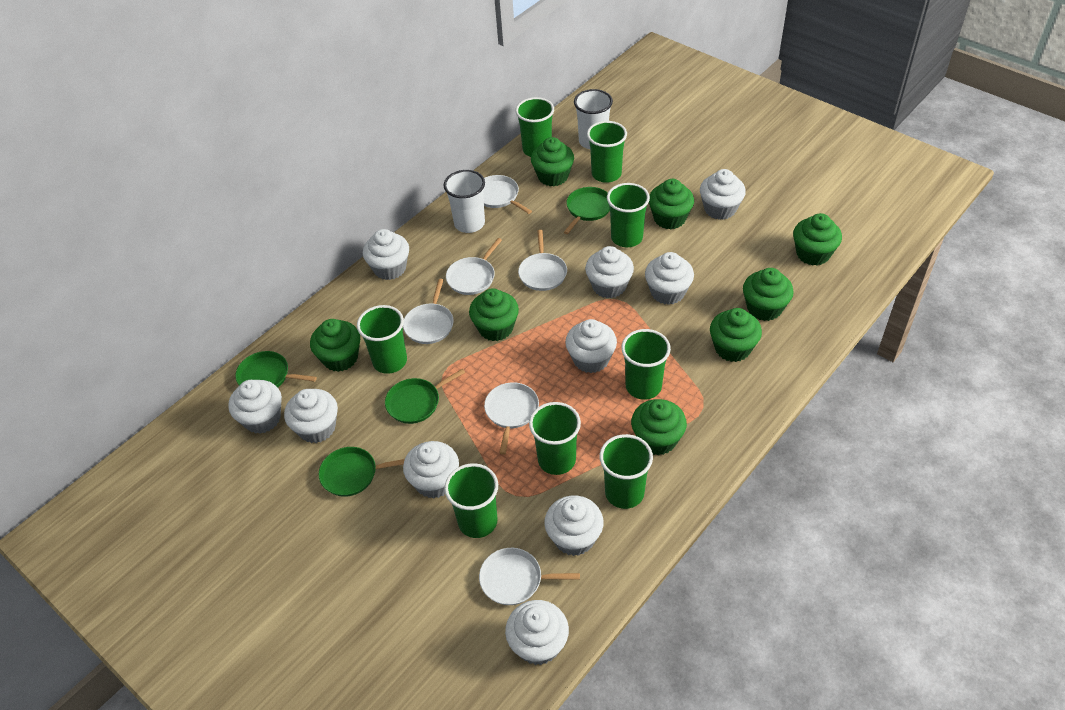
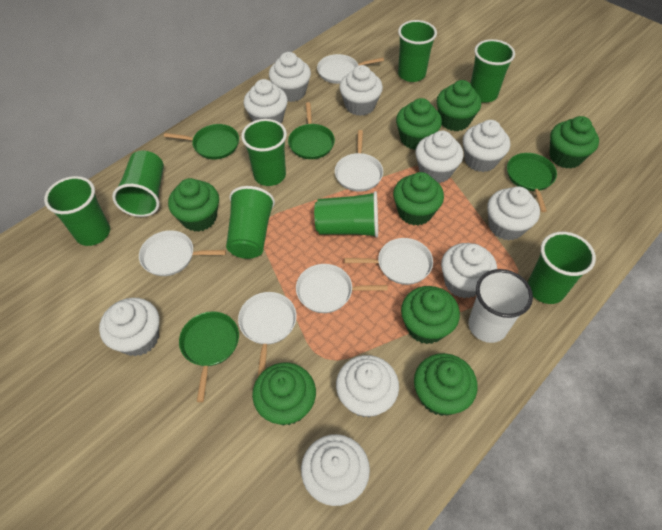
white cup: [444,170,485,233] [574,89,613,149] = 2 -> [468,269,533,343] = 1

